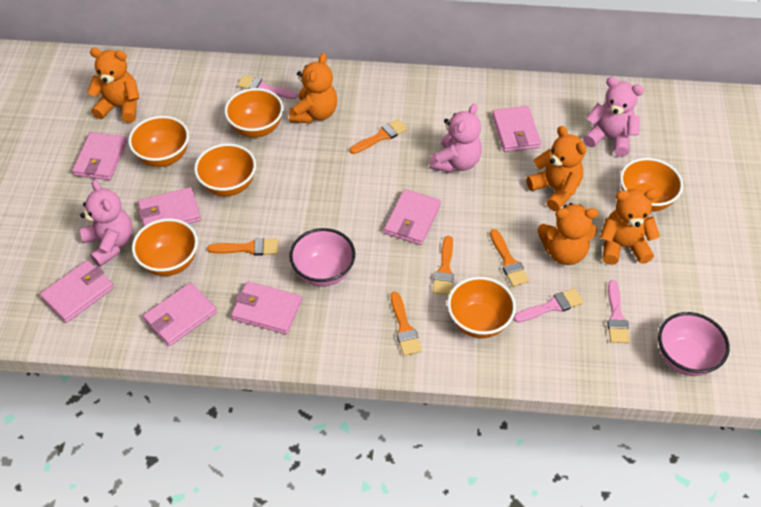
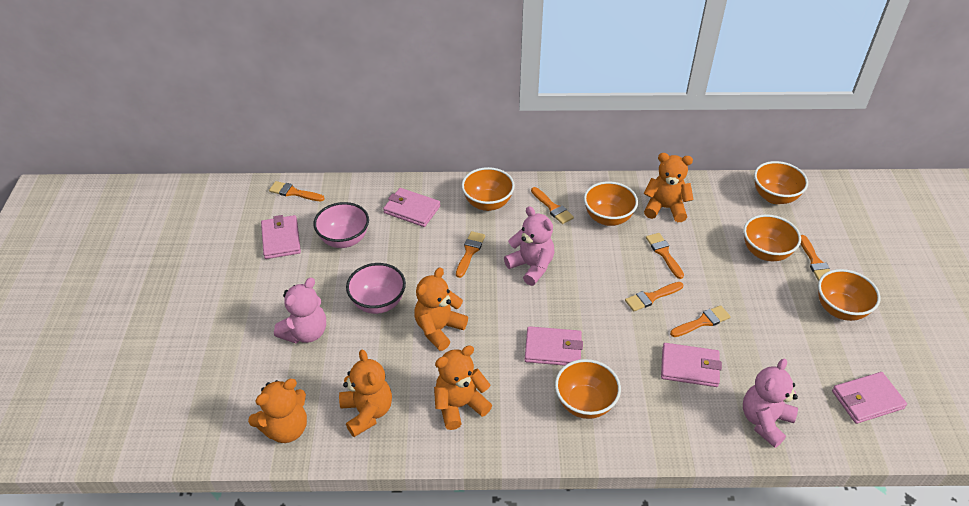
orange brush: [207,238,278,256] [350,119,408,154] [391,291,422,356] [433,236,454,295] [490,229,529,287] = 5 -> [269,181,324,201] [456,231,485,278] [531,187,574,224] [625,282,683,311] [646,233,684,279] [670,305,731,337] [801,235,830,281] = 7
pink brush: [237,75,297,99] [513,288,584,323] [607,280,630,343] = 3 -> none = 0
pink wallet: [40,260,114,323] [72,132,127,180] [138,187,201,226] [143,282,217,346] [231,281,302,334] [384,189,441,245] [492,106,541,152] = 7 -> [261,215,301,259] [383,188,441,227] [525,326,583,366] [661,343,722,387] [832,372,907,424] = 5

